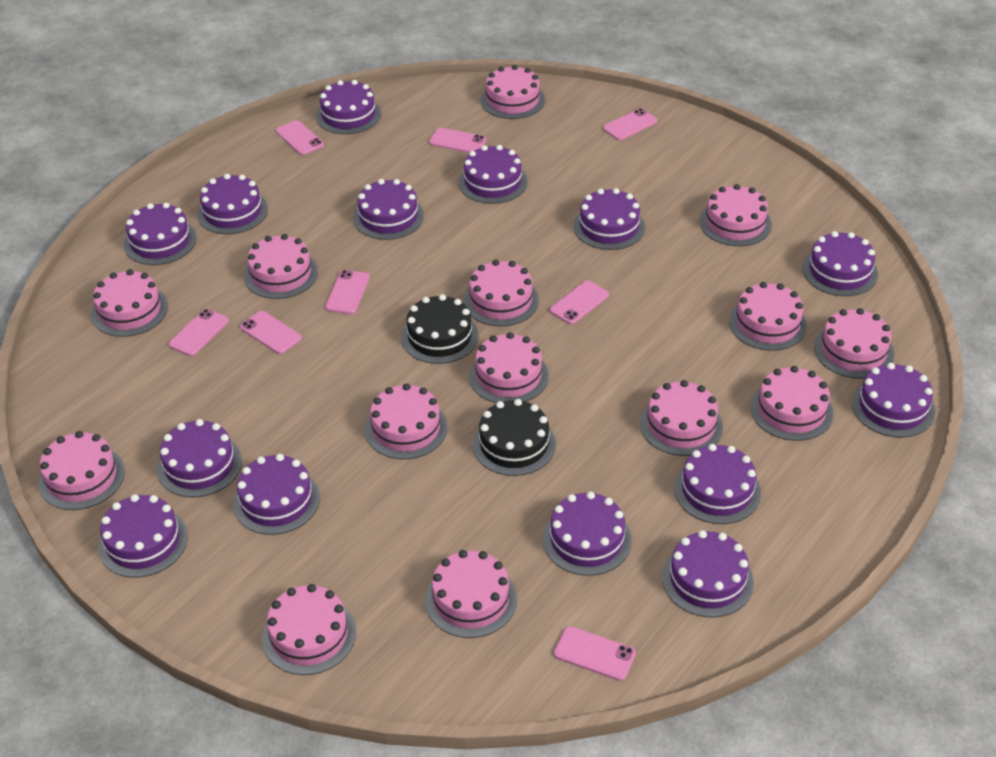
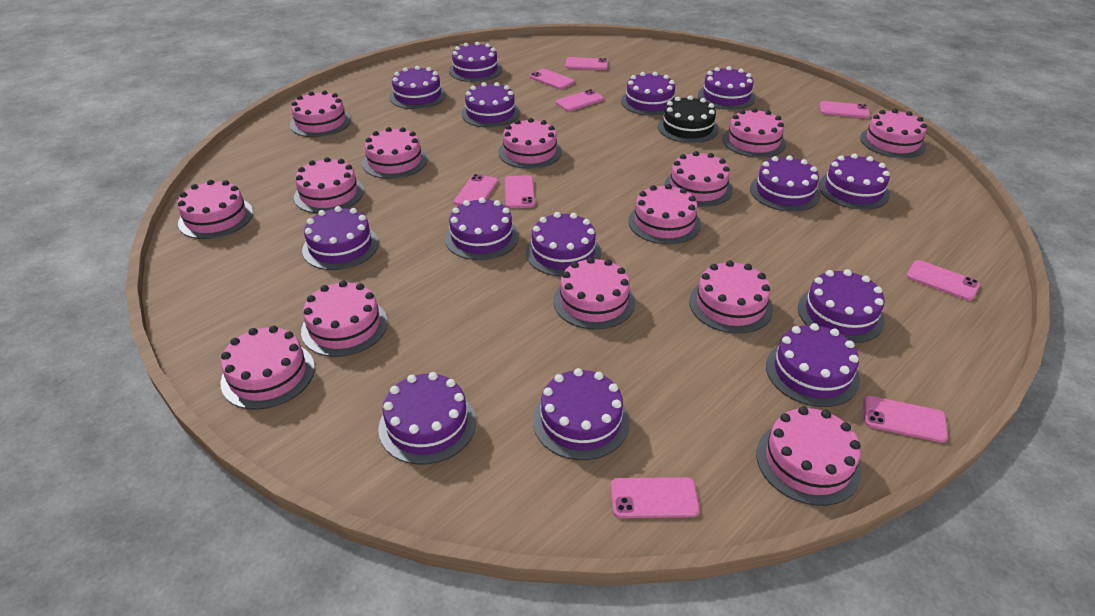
black cake: [401,294,479,364] [473,399,556,476] = 2 -> [658,95,719,143] = 1
pink phone: [169,309,229,356] [240,311,302,354] [276,120,324,155] [325,270,370,314] [429,127,486,153] [550,280,609,324] [554,626,636,681] [603,108,657,141] = 8 -> [454,174,498,206] [505,175,535,208] [530,69,575,89] [556,89,604,111] [565,57,608,70] [611,477,700,518] [820,101,870,118] [864,396,948,443] [906,260,980,301] = 9

